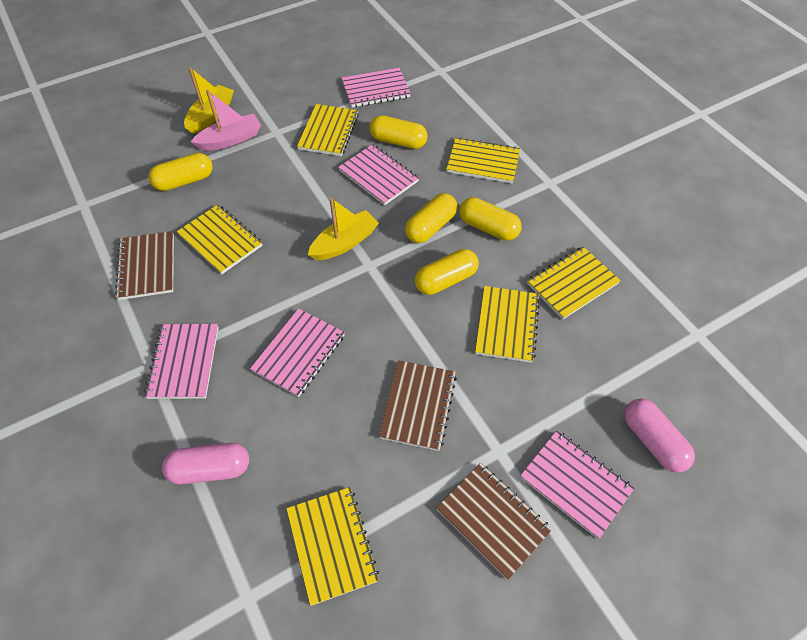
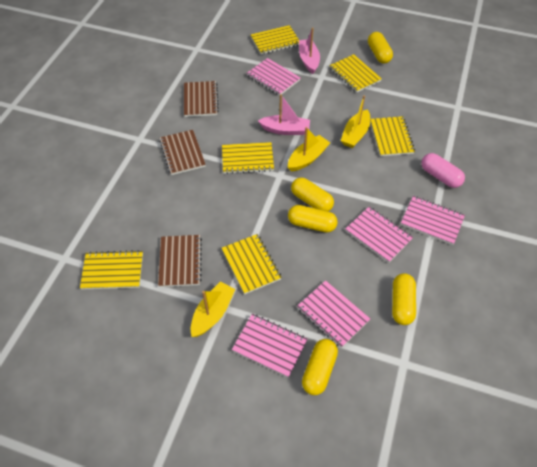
pink boat: [191,90,261,151] = 1 -> [258,94,310,135] [299,28,320,74] = 2
pink capsule: [162,443,249,485] [624,398,695,473] = 2 -> [421,153,465,188] = 1
yellow boat: [184,67,234,134] [308,198,379,260] = 2 -> [191,282,236,337] [288,127,330,172] [341,95,370,148] = 3

